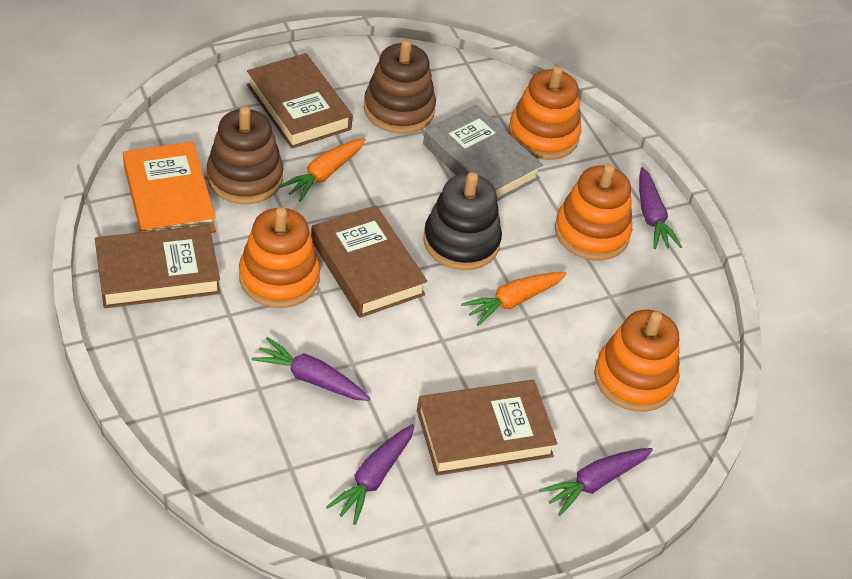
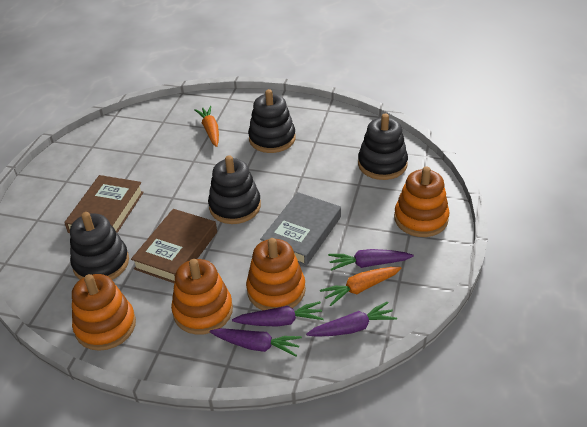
black stacking toy: [423,172,502,270] = 1 -> [70,212,129,280] [208,155,261,224] [248,89,296,153] [358,114,408,180] = 4
brown book: [95,225,220,308] [247,53,353,149] [311,205,427,318] [417,380,557,476] = 4 -> [64,175,144,233] [131,209,217,283] = 2
brown stacking toy: [207,106,283,204] [364,39,436,134] = 2 -> none = 0
orange book: [123,142,216,233] = 1 -> none = 0

